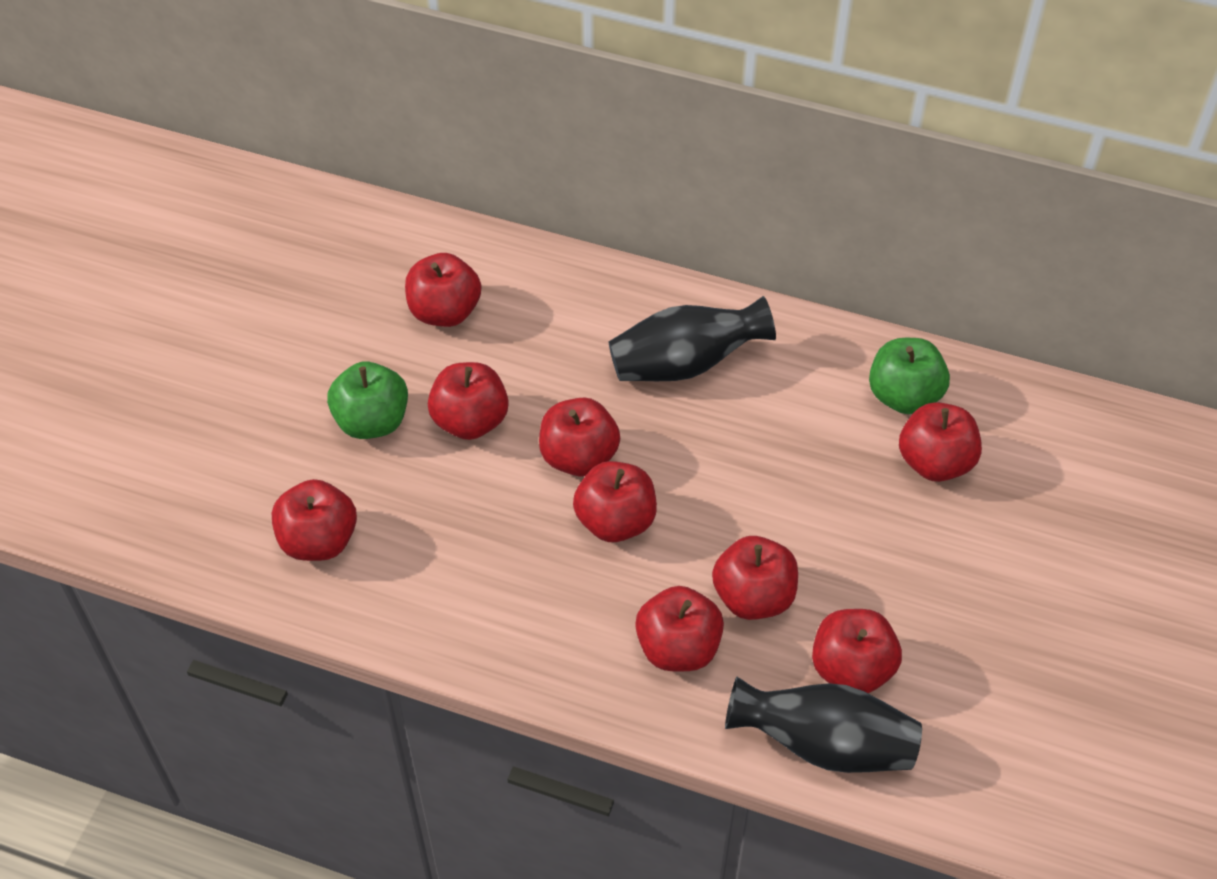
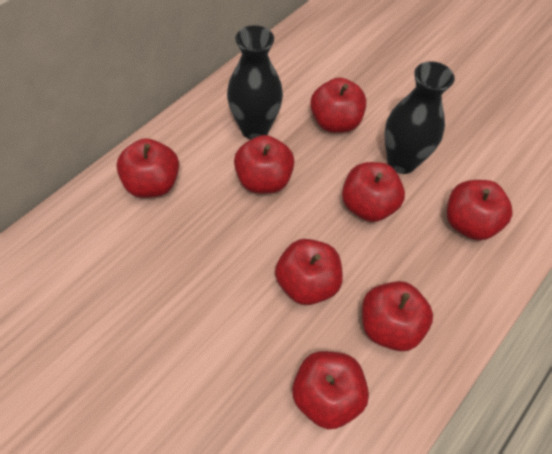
green apple: [327,362,408,439] [869,338,950,414] = 2 -> none = 0
red apple: [272,479,357,561] [405,253,481,327] [428,362,509,440] [539,398,620,477] [573,461,657,542] [635,586,724,671] [712,536,798,620] [812,609,902,693] [899,402,982,482] = 9 -> [116,138,179,198] [234,135,295,194] [275,239,343,305] [292,351,369,429] [310,78,366,133] [342,162,405,222] [362,281,433,351] [447,180,512,240] = 8

